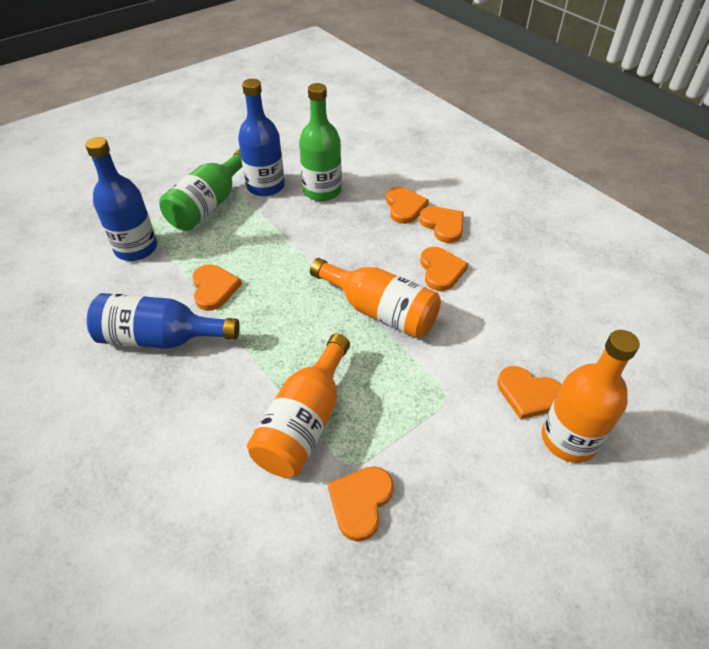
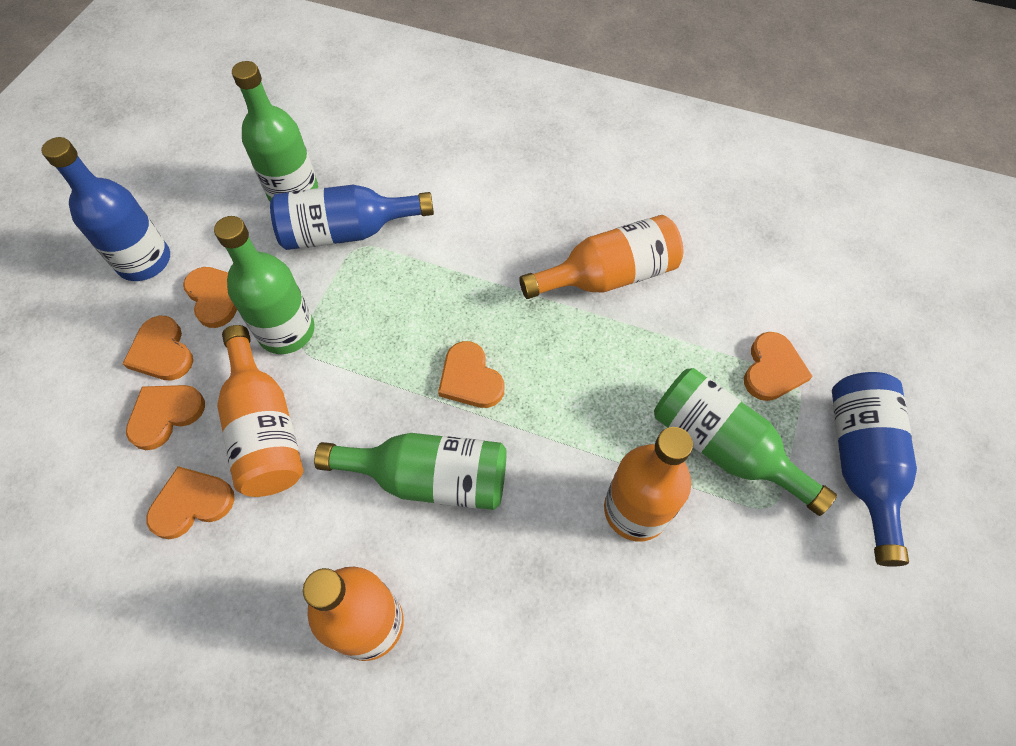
green bottle: [159,149,243,231] [299,83,342,201] = 2 -> [214,216,315,354] [232,61,318,201] [314,433,507,510] [654,368,837,516] = 4
orange bottle: [247,334,350,478] [310,258,441,338] [542,330,640,463] = 3 -> [217,325,303,497] [303,567,404,661] [519,215,683,299] [604,427,693,541] = 4

